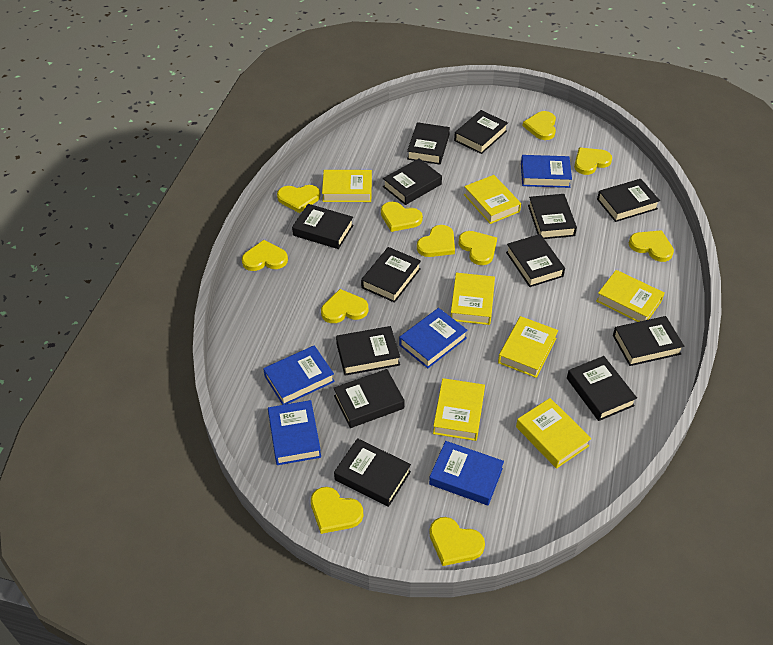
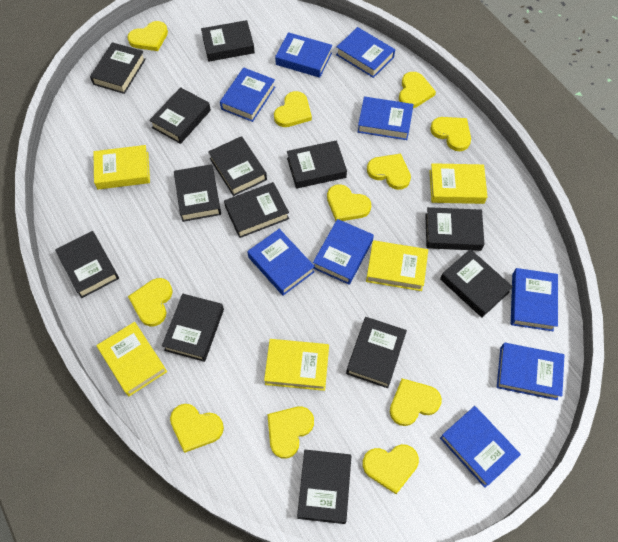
blue book: [263,345,335,405] [268,400,321,465] [399,308,468,368] [429,441,504,505] [521,155,572,188] = 5 -> [220,68,275,122] [248,229,315,296] [275,32,332,78] [313,219,374,285] [336,27,395,78] [358,97,414,140] [440,406,521,488] [497,343,564,400] [511,268,558,331] = 9
yellow book: [322,170,372,202] [433,378,485,441] [451,273,495,325] [464,175,521,224] [498,316,558,378] [516,398,592,469] [596,270,665,322] = 7 -> [94,145,150,190] [97,322,167,396] [264,339,329,391] [366,240,428,291] [429,163,488,204] = 5

